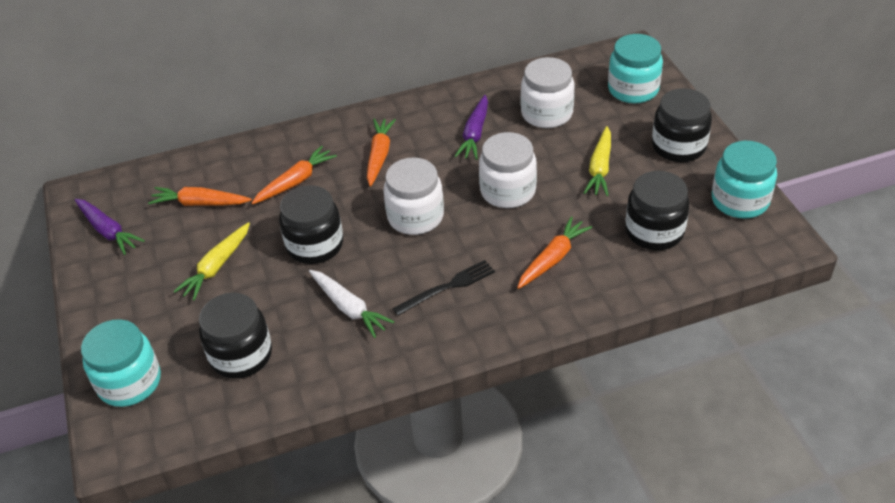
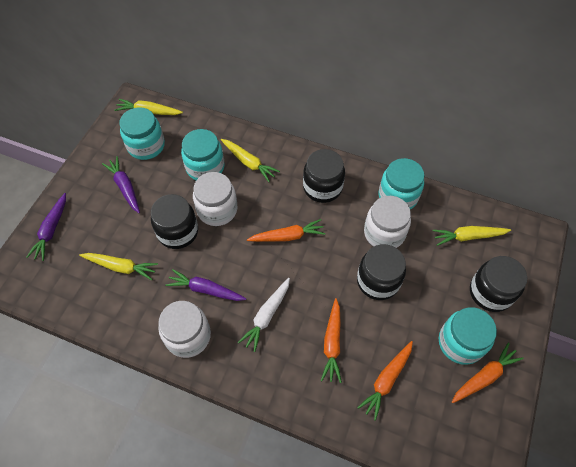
black fork: [392,260,495,316] = 1 -> none = 0
purple carrot: [75,199,145,255] [454,95,488,160] = 2 -> [26,193,66,261] [102,156,140,213] [165,269,246,301] = 3
turquoise jar: [81,319,161,407] [608,34,663,103] [712,141,777,219] = 3 -> [119,107,165,160] [181,129,225,180] [379,158,425,210] [439,307,497,365] = 4
yellow carrot: [173,222,250,301] [584,126,611,196] = 2 -> [79,253,158,280] [114,99,183,115] [221,139,280,182] [433,226,511,246] = 4

